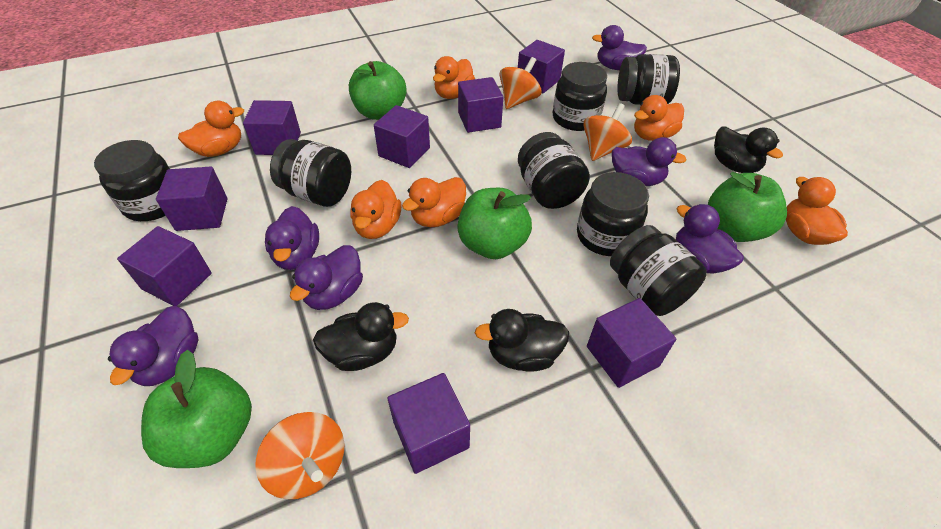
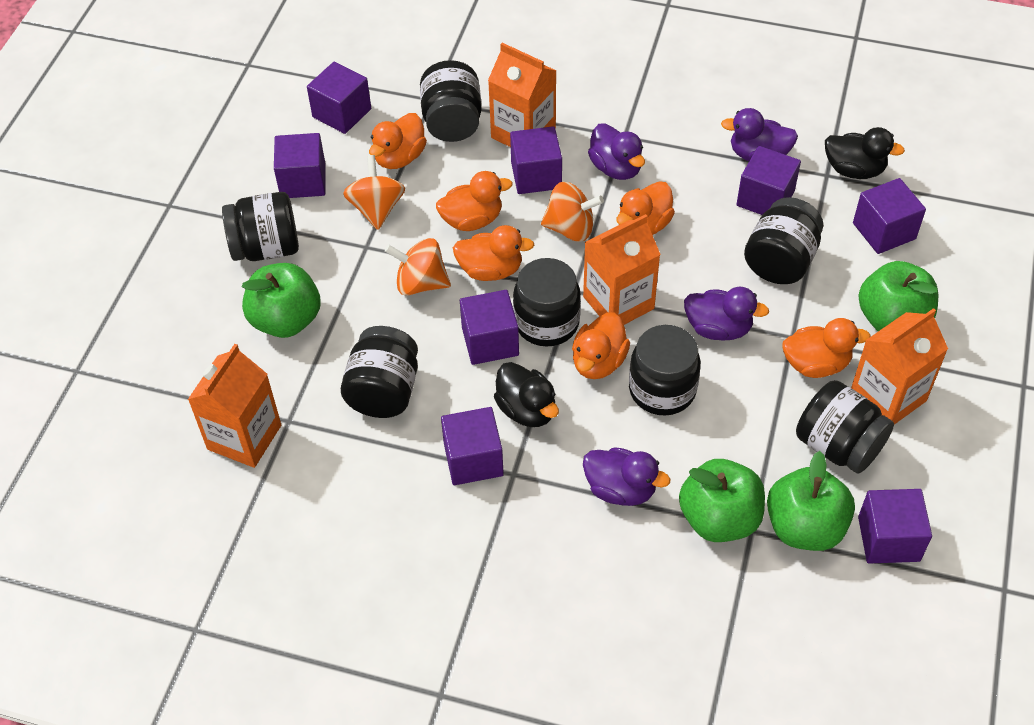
black duck: [313,302,409,371] [475,309,569,372] [714,126,783,173] = 3 -> [494,362,559,427] [825,127,905,179] = 2
orange carton: none = 0 -> [188,344,281,468] [488,43,556,147] [583,214,661,325] [851,308,948,425] = 4
purple duck: [108,306,198,386] [265,206,319,270] [290,245,363,310] [592,25,647,70] [612,137,686,186] [676,204,744,274] = 6 -> [583,447,670,506] [588,123,645,180] [684,287,769,341] [721,108,798,161] = 4

